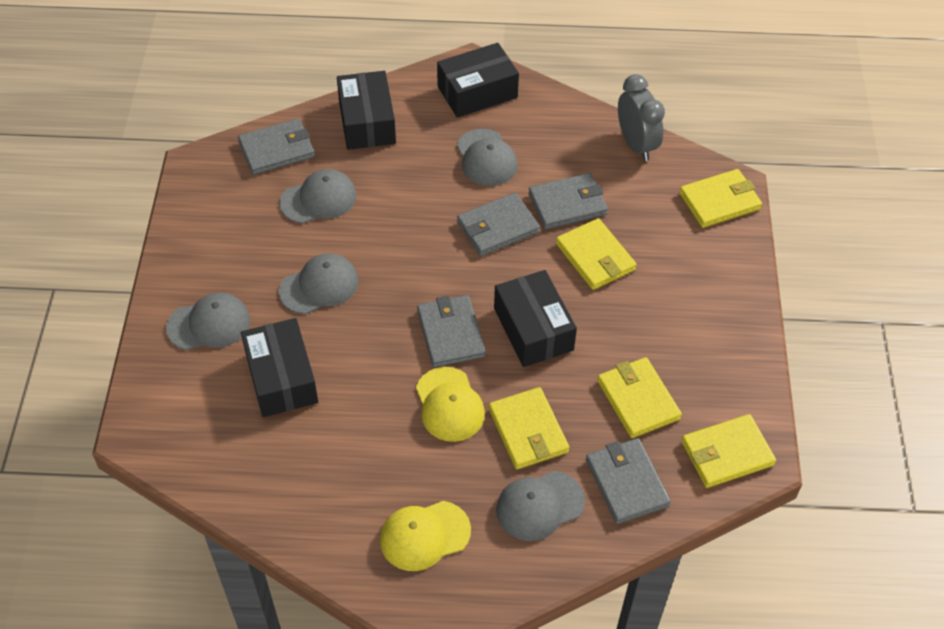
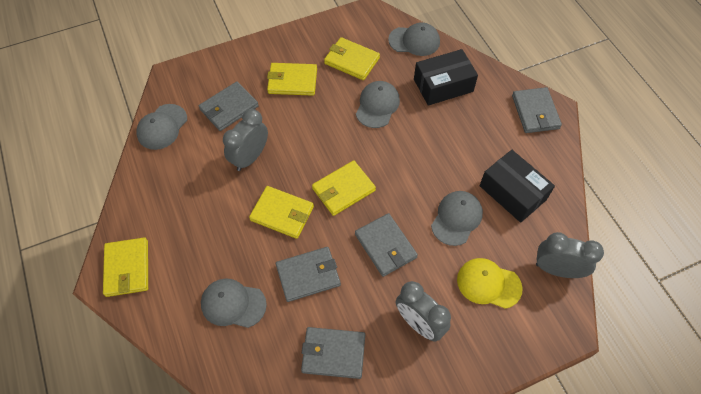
black box: [241,318,318,417] [337,71,396,150] [437,43,519,118] [494,270,577,367] = 4 -> [414,49,478,106] [480,150,555,223] = 2
grey clock: [618,74,665,161] = 1 -> [223,109,268,171] [396,281,451,342] [536,232,604,278] = 3
yellow cap: [380,501,471,571] [416,367,485,442] = 2 -> [457,258,523,309] = 1

